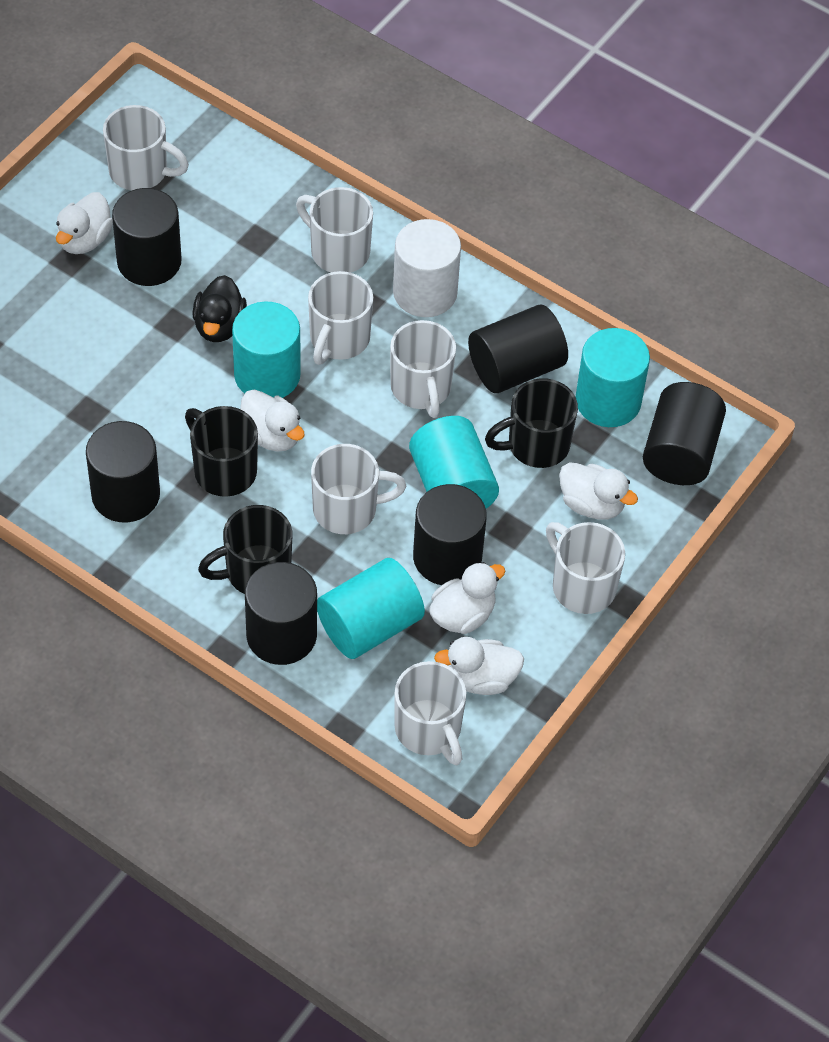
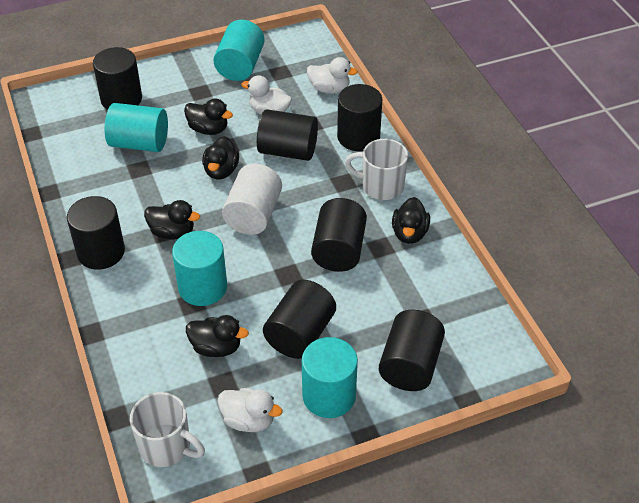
black cylinder: [86,421,160,522] [112,188,182,286] [245,562,317,665] [413,484,487,585] [468,305,568,393] [643,382,726,485] = 6 -> [67,196,125,270] [93,47,142,110] [257,109,318,161] [263,280,336,359] [311,198,367,272] [337,84,382,151] [379,310,445,391] = 7
black duck: [192,275,247,342] = 1 -> [144,200,200,239] [184,98,233,135] [186,315,249,357] [202,136,239,180] [392,197,430,244] = 5
black mug: [185,406,258,497] [198,505,292,594] [485,378,578,468] = 3 -> none = 0
white duck: [56,192,113,254] [240,390,305,452] [429,562,505,634] [434,637,524,695] [559,462,638,520] = 5 -> [218,388,283,432] [242,75,292,115] [307,57,358,94] = 3
white mug: [103,105,189,190] [296,187,373,273] [308,271,373,365] [311,444,406,534] [390,320,456,418] [394,661,467,765] [546,522,625,614] = 7 -> [130,392,205,467] [345,139,408,200] = 2

